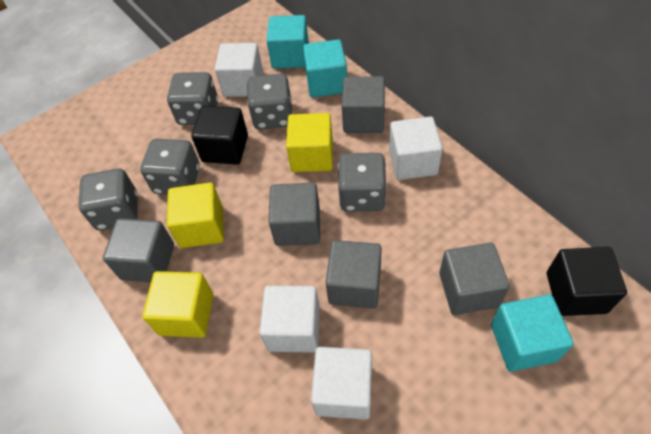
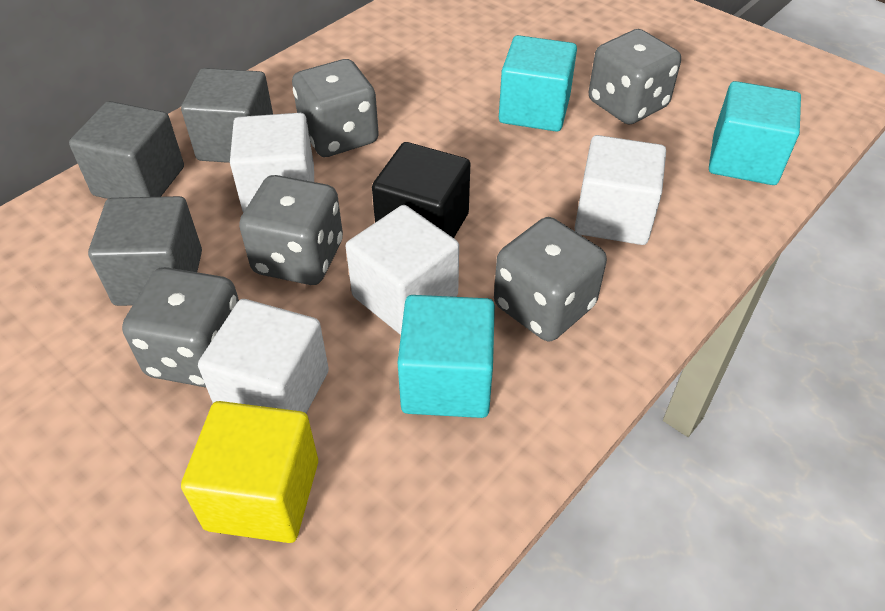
black cube: [191,106,248,165] [547,247,627,316] = 2 -> [372,142,470,238] = 1
grey cube: [103,219,174,282] [268,182,320,246] [325,240,382,309] [342,76,385,133] [439,242,510,315] = 5 -> [69,101,184,199] [88,196,202,306] [181,68,273,163] = 3
yellow cube: [142,271,213,338] [167,183,224,248] [286,113,333,172] = 3 -> [181,401,318,543] = 1

